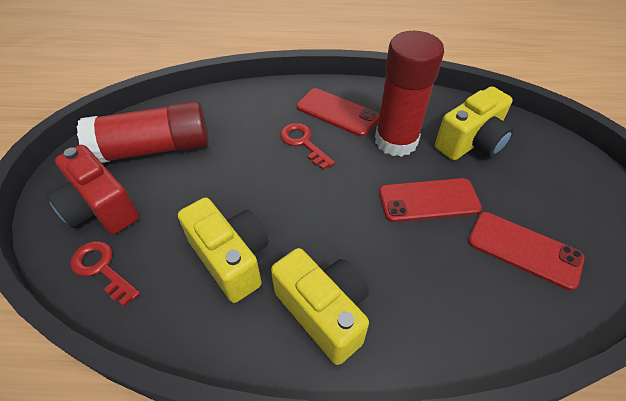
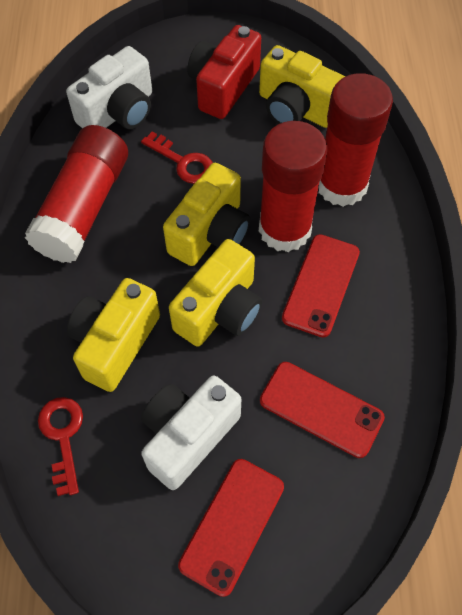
red glue stick: [77,101,209,163] [375,31,444,157] = 2 -> [25,125,128,263] [259,121,327,252] [318,73,393,207] = 3
white camera: none = 0 -> [66,46,152,129] [141,375,241,490] = 2
yellow camera: [178,197,269,303] [271,248,369,365] [435,86,514,160] = 3 -> [67,278,160,392] [163,163,250,266] [169,239,262,347] [259,45,345,128] = 4

